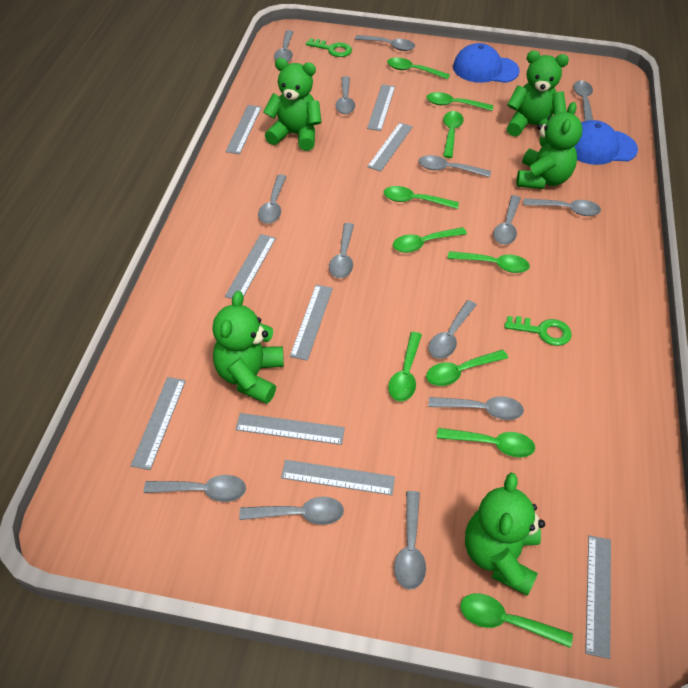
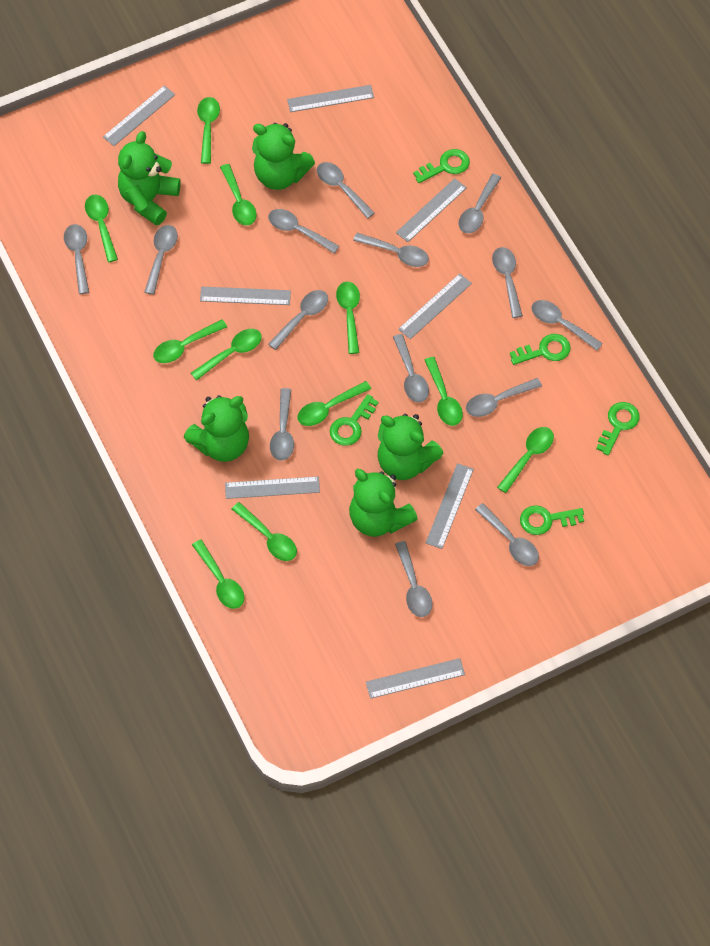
blue cap: [453,43,520,83] [575,120,638,165] = 2 -> none = 0
green key: [306,38,352,57] [504,316,572,346] = 2 -> [330,394,379,446] [413,149,470,183] [510,334,571,365] [520,505,584,535] [596,402,640,456] = 5
green spoon: [384,186,459,209] [387,57,450,79] [388,332,422,401] [393,227,467,253] [426,350,508,386] [427,92,493,111] [437,428,535,457] [443,111,464,158] [448,251,530,273] [460,593,573,648] = 10 -> [85,195,118,262] [153,319,227,363] [191,329,262,380] [192,539,244,609] [197,97,220,164] [220,164,256,226] [232,502,297,561] [297,381,371,426] [336,281,360,354] [425,357,463,426] [497,427,554,493] = 11
grey ruler: [131,377,186,470] [225,105,262,154] [225,234,276,299] [235,413,345,445] [281,460,395,495] [290,285,333,361] [367,85,395,131] [367,122,413,172] [585,535,611,659] = 9 -> [103,85,175,146] [200,287,291,305] [225,476,320,499] [287,85,374,112] [366,658,465,699] [396,178,467,242] [398,273,472,339] [426,463,474,549] = 8

